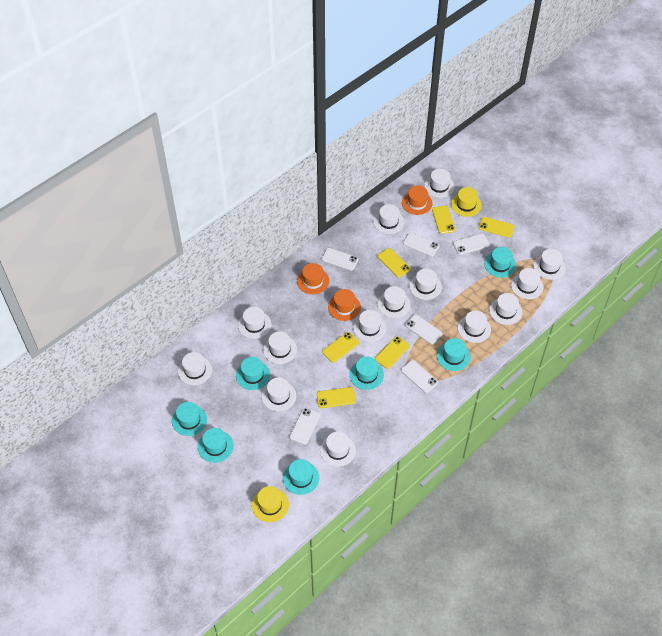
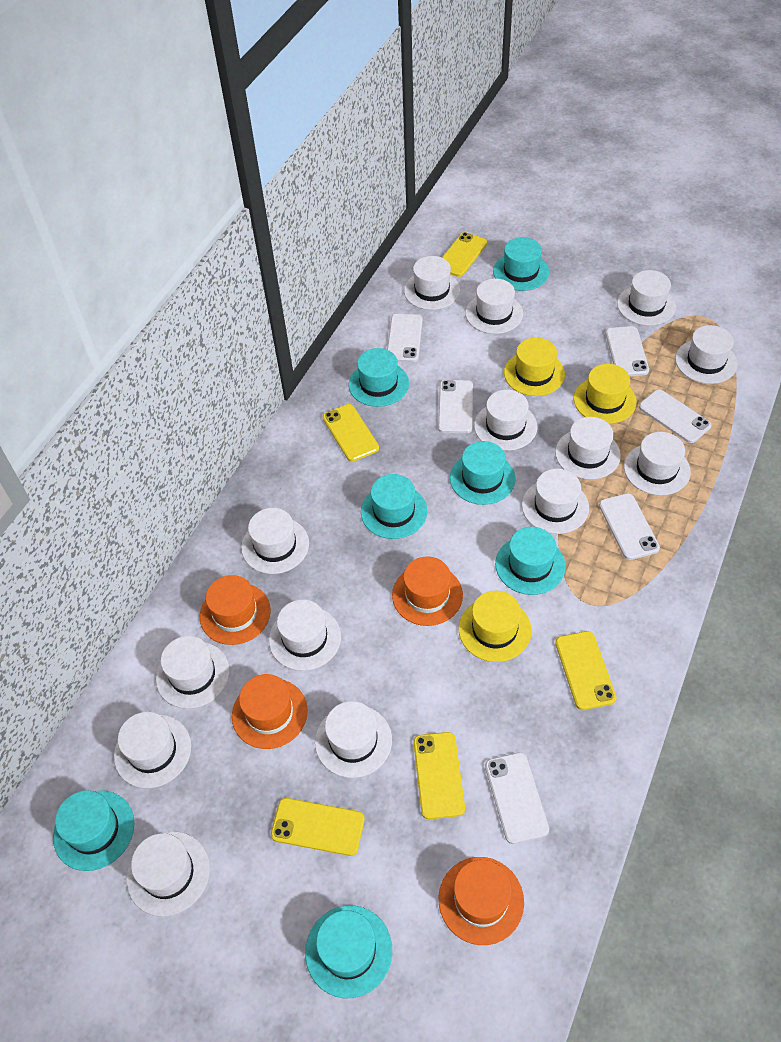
orange hat: [297,263,329,294] [328,289,361,321] [402,185,432,215] = 3 -> [200,575,271,645] [232,674,308,749] [392,556,463,626] [439,857,524,945] = 4
yellow hat: [252,486,289,522] [451,187,482,217] = 2 -> [458,591,532,662] [504,337,565,396] [574,364,637,424] = 3
yellow phone: [316,387,356,408] [322,332,359,363] [375,336,410,369] [378,248,411,278] [432,206,455,234] [478,217,515,238] = 6 -> [271,798,364,856] [323,404,379,462] [413,732,465,819] [442,232,487,277] [555,631,616,710] = 5

